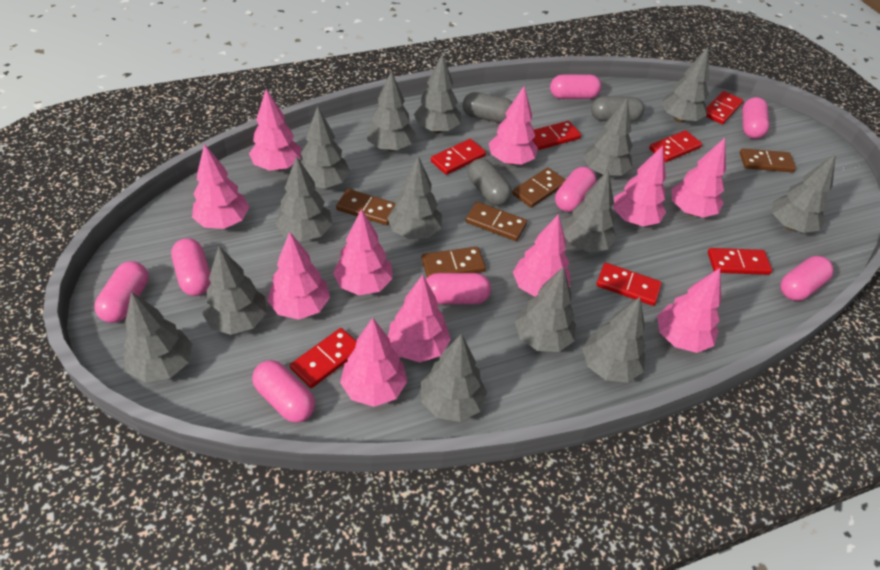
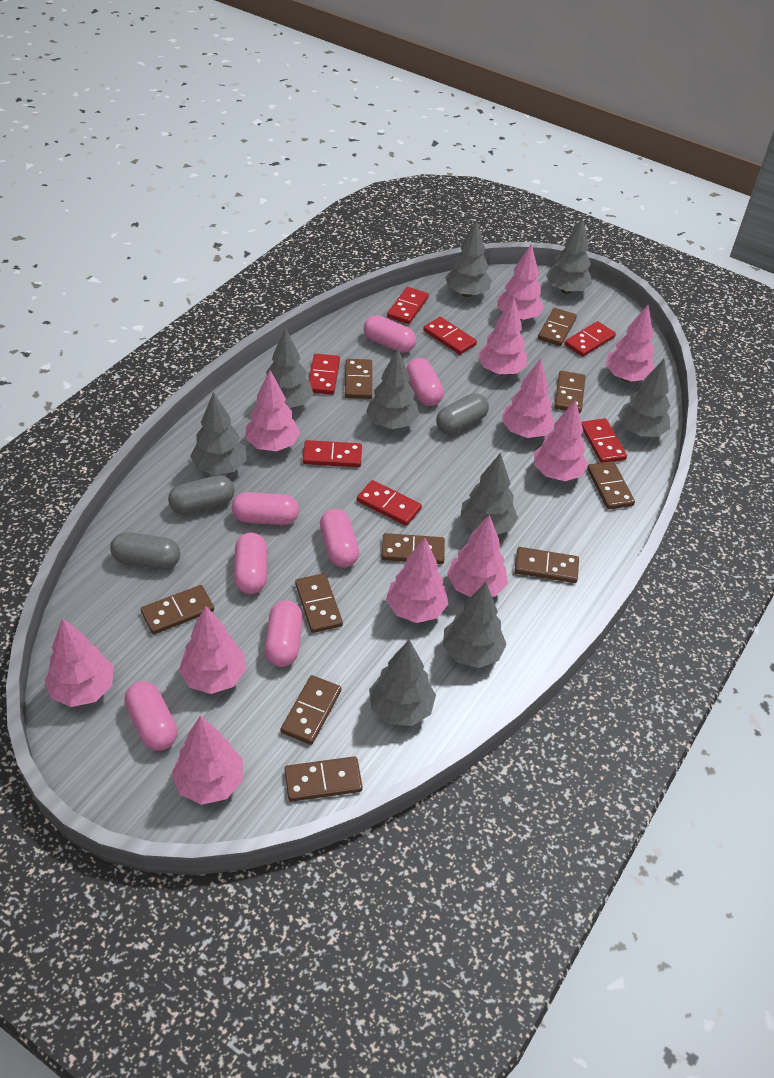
brown domino: [336,189,395,225] [421,247,486,278] [465,202,527,241] [512,168,566,208] [740,149,796,172] = 5 -> [141,585,214,634] [281,675,341,745] [284,756,363,802] [295,573,343,633] [345,359,372,399] [382,533,445,564] [515,547,579,583] [538,308,577,346] [554,371,586,413] [587,461,635,509] = 10
grey tree: [123,292,192,382] [202,246,267,335] [275,156,332,241] [301,106,350,188] [366,71,416,151] [387,156,442,239] [414,53,461,133] [421,334,487,422] [515,266,576,352] [562,170,617,252] [582,297,646,382] [583,97,633,176] [661,47,709,123] [772,153,836,233] = 14 -> [190,392,247,475] [266,328,313,408] [366,349,420,429] [369,640,436,726] [443,582,507,668] [445,220,492,297] [460,453,518,535] [546,218,592,294] [618,359,670,437] = 9
pink capsule: [94,261,149,323] [171,238,211,296] [252,360,315,423] [426,273,491,304] [550,75,601,99] [555,167,596,212] [742,97,770,139] [780,256,833,301] = 8 -> [124,681,178,751] [232,492,299,525] [234,533,267,594] [265,600,303,667] [320,509,359,568] [364,315,416,353] [406,358,444,406] = 7

